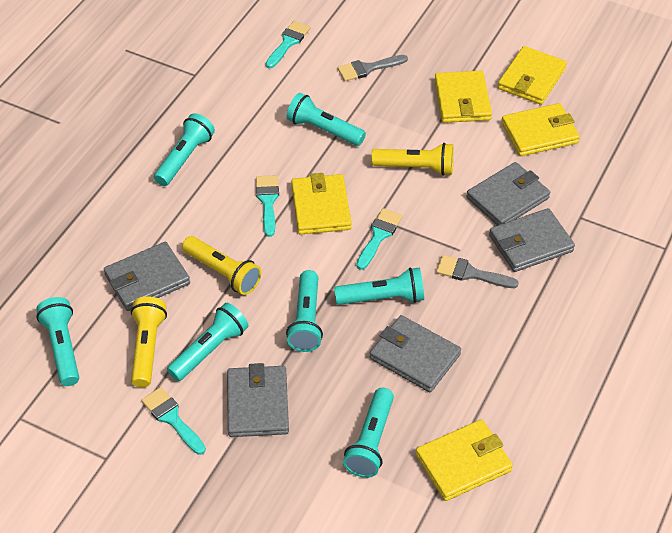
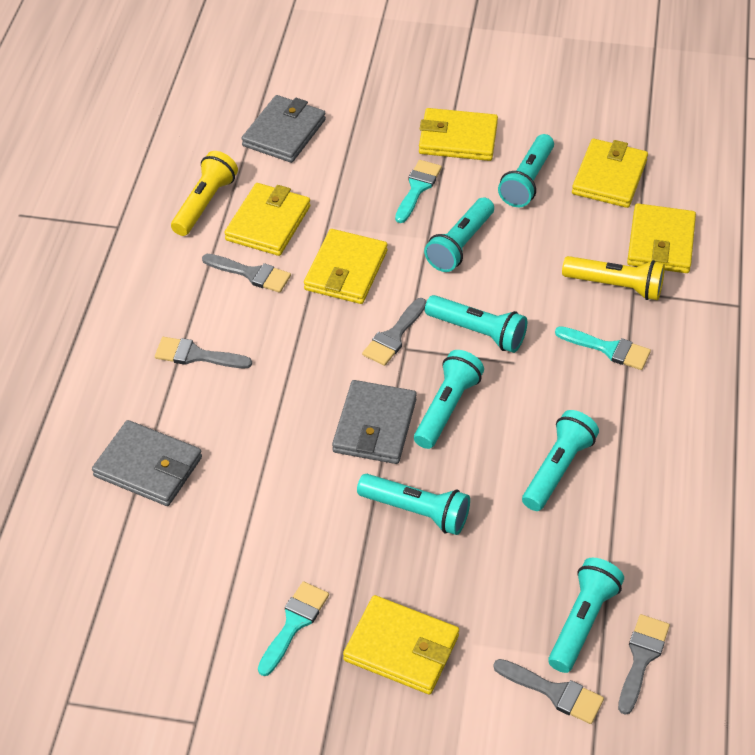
grey brush: [338,55,408,81] [436,255,519,288] = 2 -> [155,337,252,368] [202,254,291,293] [362,298,426,366] [493,659,604,724] [618,614,670,715] = 5
grey wallet: [104,242,190,311] [227,363,289,437] [370,315,461,392] [466,162,550,225] [489,208,575,272] = 5 -> [92,420,202,506] [241,95,326,163] [332,380,417,464] = 3
turquoise brush: [141,387,206,455] [256,175,279,237] [266,21,310,69] [357,208,403,270] = 4 -> [258,581,329,676] [395,160,442,223] [555,326,651,370] = 3
yellow flashlight: [131,296,167,387] [182,236,261,295] [371,143,454,176] = 3 -> [171,151,238,236] [562,256,665,300] = 2
yellow wallet: [291,173,352,235] [416,419,513,501] [435,71,492,123] [498,46,567,105] [501,103,580,156] = 5 -> [224,183,310,256] [304,229,388,304] [343,595,459,694] [419,108,498,161] [572,139,648,208] [627,203,696,273] = 6

